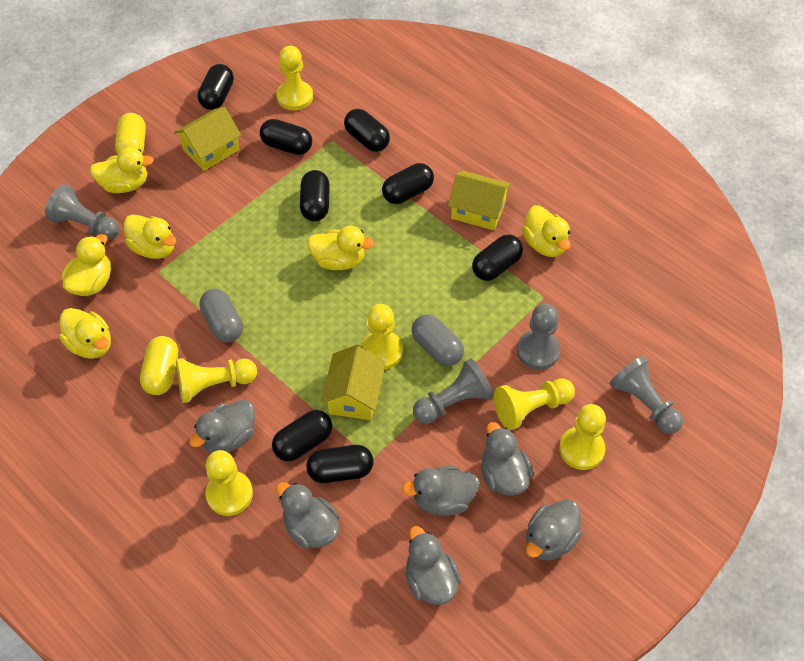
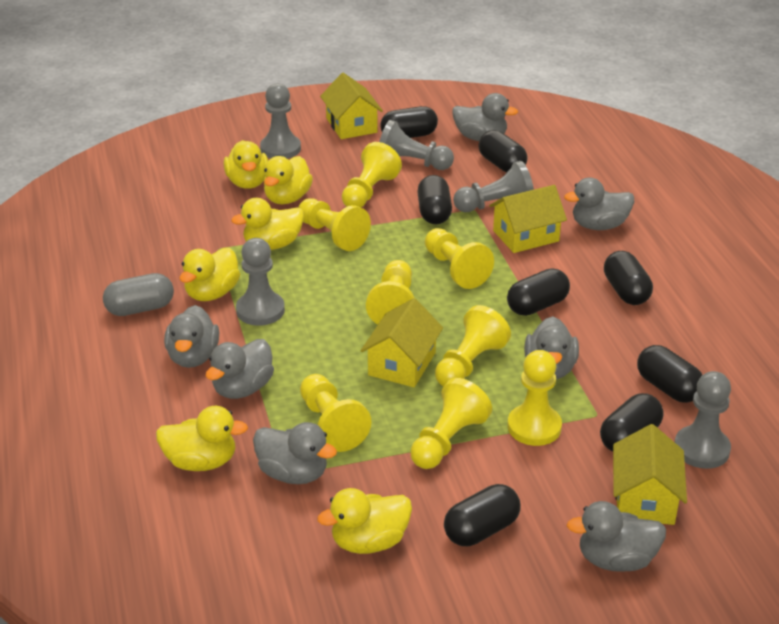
grey capsule: [199,289,243,342] [412,314,464,366] = 2 -> [103,273,174,316] = 1
grey duck: [189,400,255,453] [276,482,340,549] [402,466,479,516] [405,526,461,605] [481,422,534,496] [526,499,583,561] = 6 -> [164,305,219,368] [206,339,274,399] [253,422,337,484] [452,93,518,141] [524,316,579,379] [564,178,635,230] [567,501,666,572] = 7
grey pawn: [45,184,119,240] [413,358,493,424] [517,304,560,370] [609,356,683,434] = 4 -> [236,238,285,326] [260,83,301,159] [379,120,454,170] [453,161,534,212] [675,371,731,469] = 5
yellow capsule: [115,113,146,154] [140,336,178,395] = 2 -> none = 0
yellow house: [174,107,241,171] [321,345,386,420] [448,171,511,230] = 3 -> [320,73,383,139] [361,298,443,387] [489,185,567,253] [613,424,687,525] = 4
yellow pawn: [176,358,257,403] [206,450,253,516] [276,46,313,111] [360,304,403,370] [494,378,575,430] [559,404,606,470] = 6 -> [298,198,371,251] [300,374,372,452] [342,142,402,207] [366,260,415,325] [410,378,492,469] [425,228,494,289] [435,305,511,387] [507,350,562,446] = 8

